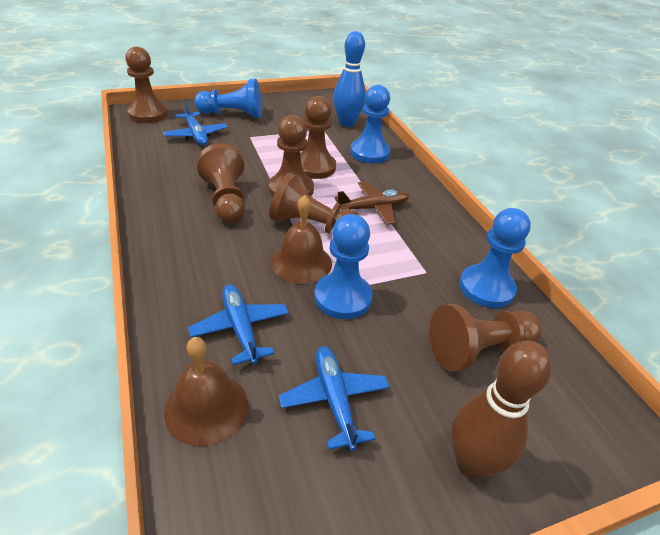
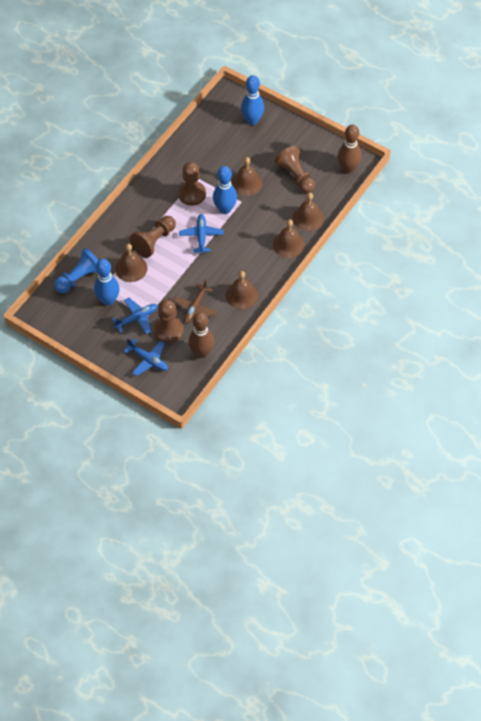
blue bowling pin: [333,31,366,127] = 1 -> [94,259,119,306] [213,166,237,214] [241,75,264,125] = 3
blue pawn: [194,79,262,118] [314,214,372,319] [350,85,390,163] [459,208,531,308] = 4 -> [54,248,99,293] = 1
brown bell: [164,337,248,446] [271,195,332,284] = 2 -> [115,244,147,282] [225,271,258,309] [231,157,263,196] [273,219,305,258] [292,193,324,231] = 5
brown bowling pin: [451,340,552,479] = 1 -> [188,312,214,358] [338,124,362,174] = 2
brown pawn: [125,46,168,123] [196,143,245,223] [269,115,314,196] [269,173,359,234] [301,96,336,179] [429,304,542,372] = 6 -> [130,216,176,258] [154,299,184,343] [178,162,206,206] [275,146,315,193] = 4

